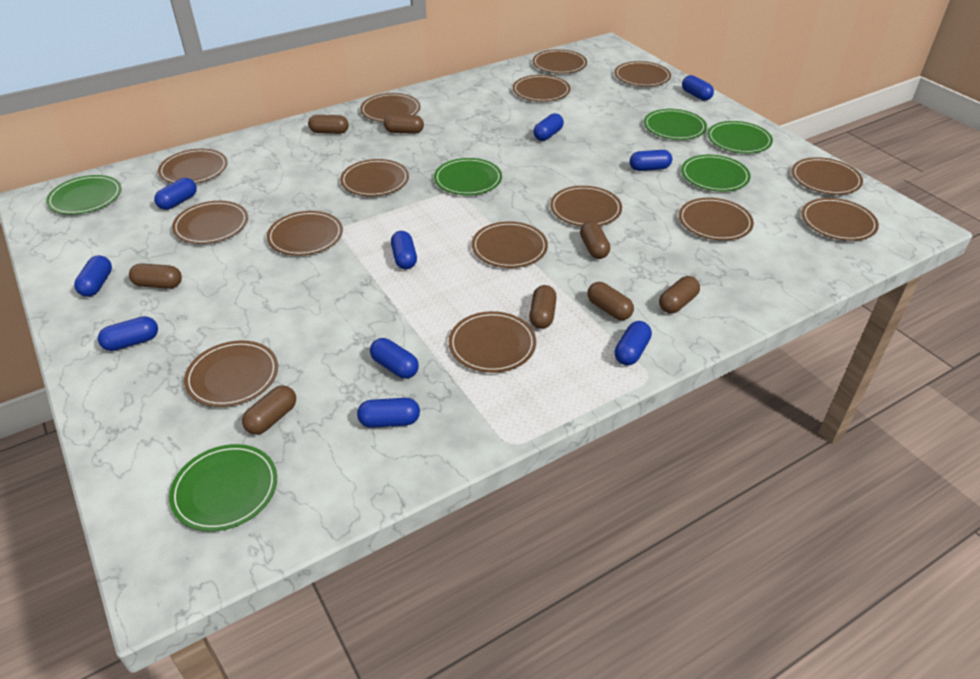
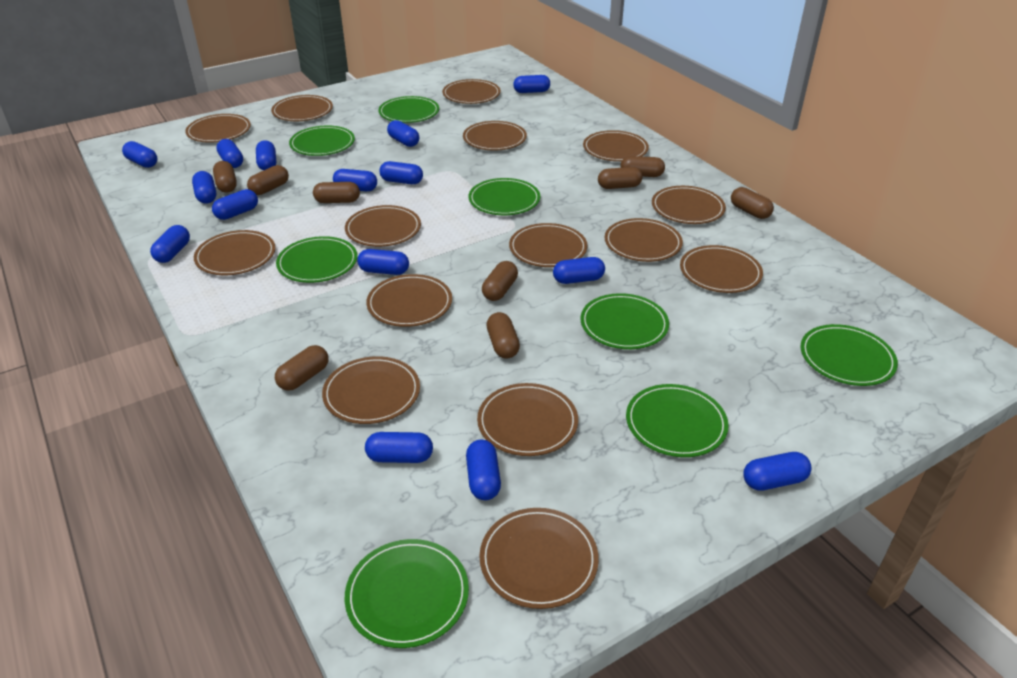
blue capsule: [74,255,112,297] [98,316,158,351] [154,178,197,210] [357,398,420,428] [370,338,419,379] [391,231,417,269] [533,113,564,141] [615,321,652,365] [630,150,672,171] [682,75,714,101] = 10 -> [122,141,157,168] [150,225,190,263] [192,171,216,204] [212,189,258,220] [216,139,243,168] [256,140,276,170] [333,169,377,191] [357,249,409,275] [365,432,433,463] [379,161,423,184] [387,120,419,147] [466,440,501,500] [513,75,550,93] [553,257,605,284] [743,452,811,491] = 15
brown capsule: [129,263,182,289] [242,385,296,435] [308,115,349,134] [384,114,424,134] [529,285,557,329] [580,221,610,259] [587,282,634,320] [659,276,700,314] = 8 -> [213,161,237,193] [247,165,289,195] [275,345,329,391] [313,182,360,203] [482,261,518,301] [486,312,520,359] [598,167,643,189] [620,156,665,177] [731,187,774,219] = 9
green plate: [46,175,122,215] [169,444,277,531] [434,158,502,195] [644,109,707,140] [681,155,751,192] [707,121,773,153] = 6 -> [276,236,357,283] [289,125,355,156] [345,539,469,648] [378,96,439,123] [469,178,540,215] [580,293,669,349] [626,384,729,457] [800,324,898,386] = 8

